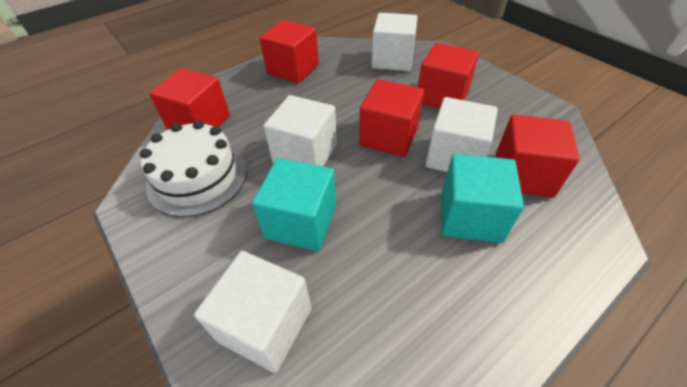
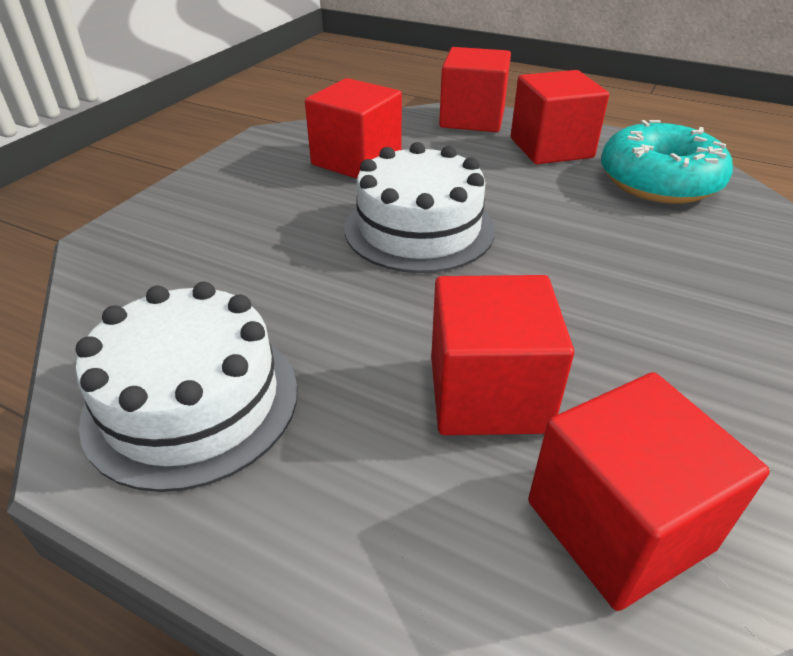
turquoise cube: [252,158,336,251] [442,154,524,243] = 2 -> none = 0
turquoise donut: none = 0 -> [601,120,733,204] = 1
white cake: [140,120,247,217] = 1 -> [75,282,298,492] [345,142,495,273] = 2
white cube: [194,251,311,373] [264,95,337,166] [372,13,418,71] [426,97,498,172] = 4 -> none = 0

